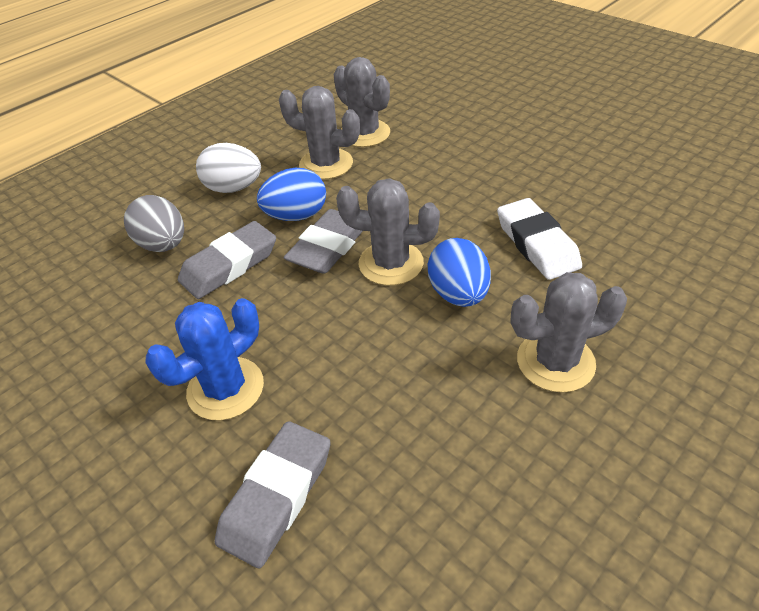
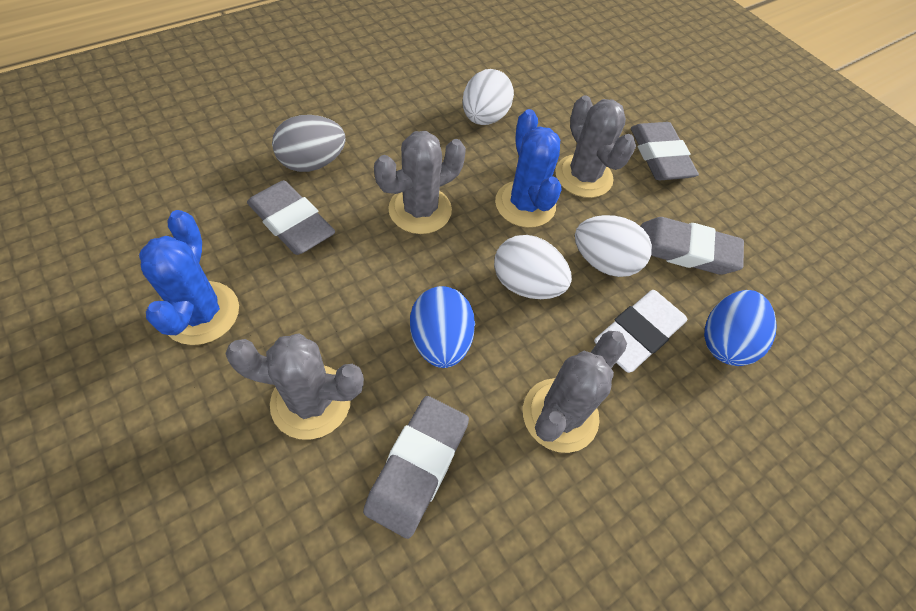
blue cactus: [145,298,264,420] = 1 -> [139,210,239,345] [495,109,561,228] = 2
grey eraser: [178,221,276,299] [215,421,331,568] [284,209,363,274] = 3 -> [247,180,335,255] [363,396,469,539] [631,122,699,180] [641,217,744,275] = 4
white egg: [196,143,261,193] = 1 -> [463,69,514,125] [494,235,572,299] [575,215,652,277] = 3

